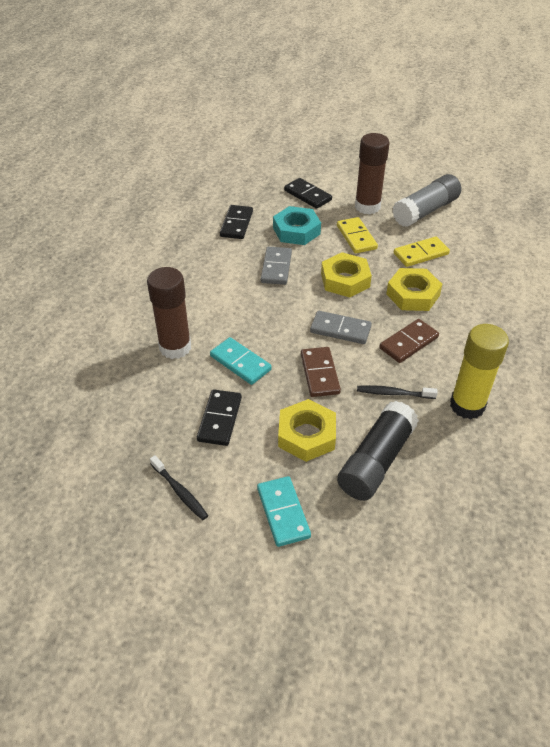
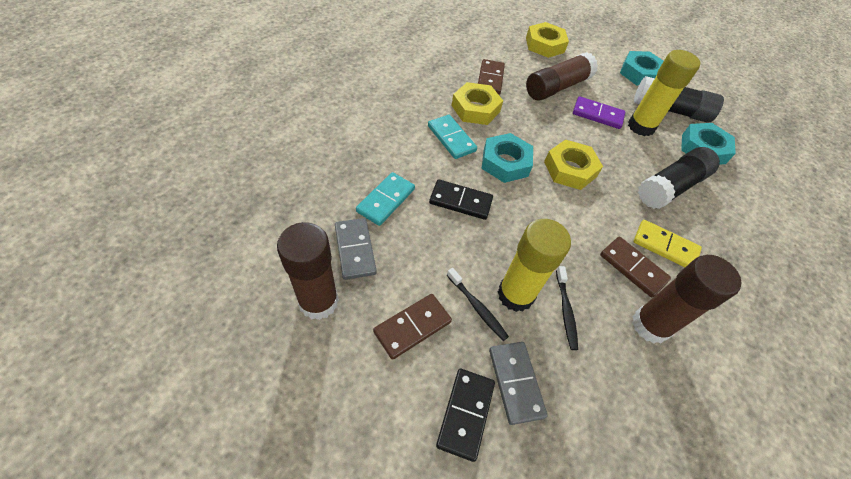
black domino: [197,389,242,446] [220,205,253,239] [284,178,332,209] = 3 -> [429,179,493,220] [436,369,495,462] = 2
black glue stick: [337,401,419,501] = 1 -> [634,76,724,123] [638,147,720,209] = 2
brown domino: [301,347,341,397] [379,319,439,363] = 2 -> [373,294,452,360] [478,59,505,95] [600,237,671,298] = 3
brown glue stick: [147,267,191,359] [355,133,390,214] = 2 -> [277,222,339,320] [526,52,598,101] [632,255,742,344] = 3
grey glue stick: [392,174,461,227] = 1 -> none = 0
purple domino: none = 0 -> [573,96,625,129] = 1
turquoise nut: [273,206,321,245] = 1 -> [481,133,533,183] [620,51,664,86] [681,123,736,165] = 3
yellow domino: [337,217,378,253] [394,237,450,267] = 2 -> [634,220,702,267] = 1
yellow glue stick: [450,324,509,419] = 1 -> [498,219,571,312] [628,50,700,136] = 2

